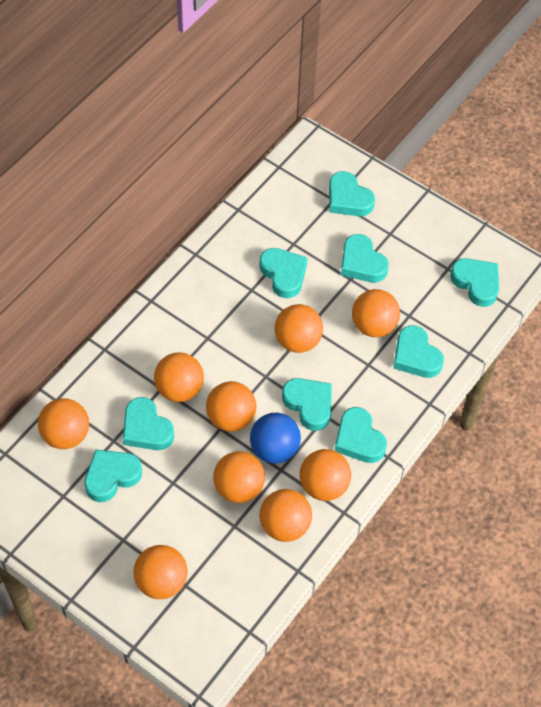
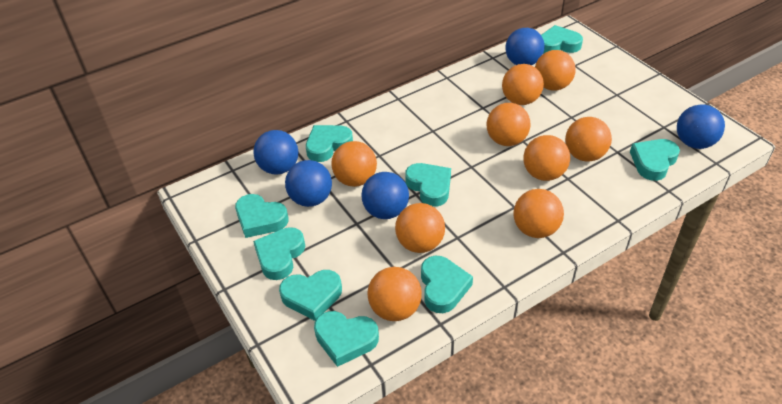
blue ball: [250,413,301,463] = 1 -> [253,130,298,175] [285,160,332,207] [361,172,409,219] [505,28,545,65] [677,104,725,149] = 5

